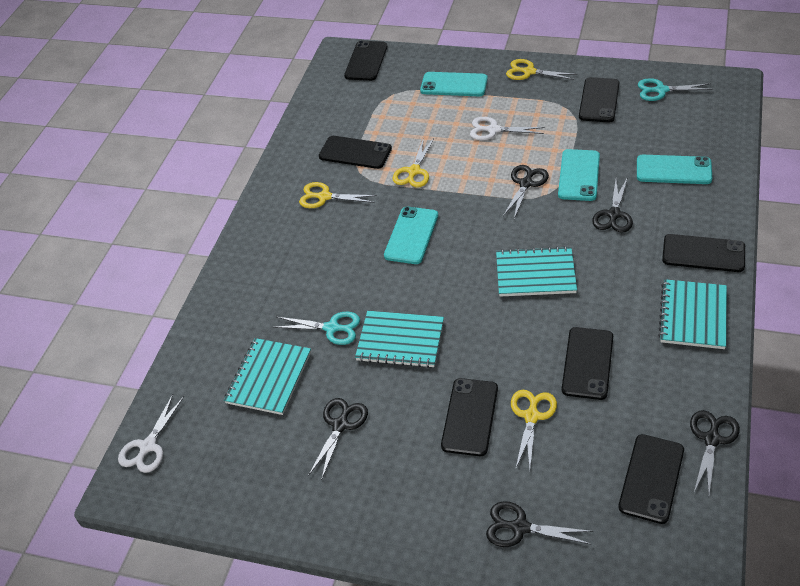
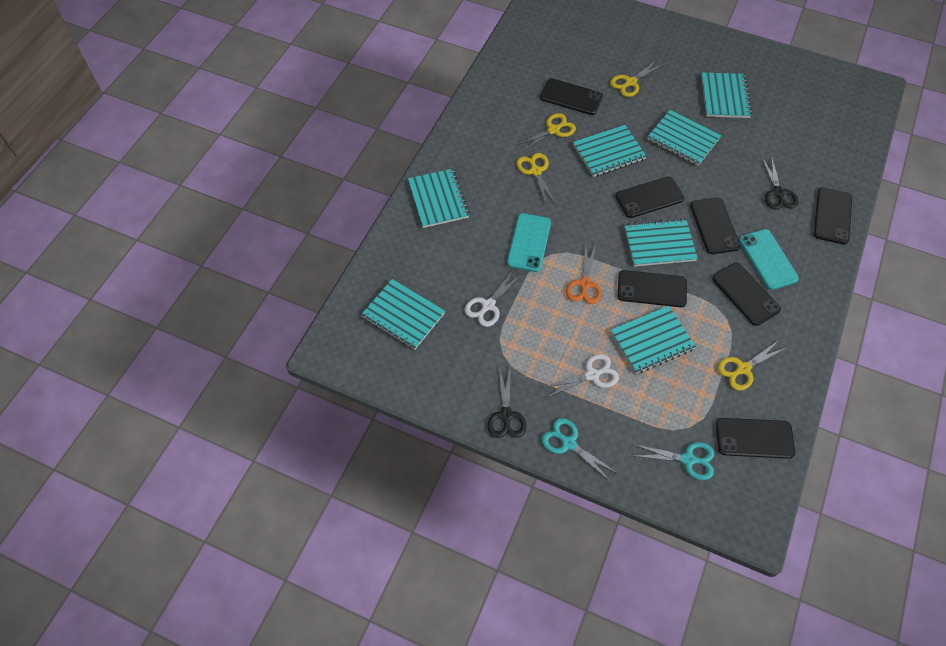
black scissors: [308,398,368,480] [486,501,593,547] [503,165,549,219] [592,177,633,233] [690,410,740,494] = 5 -> [487,368,526,438] [762,155,799,210] = 2
orange scissors: none = 0 -> [566,245,602,304] = 1
turquoise notebook: [224,338,311,415] [355,311,444,368] [496,246,577,297] [658,279,727,349] = 4 -> [361,279,445,350] [408,169,469,228] [573,125,647,177] [611,306,696,374] [624,218,698,267] [647,110,721,166] [701,72,752,118] = 7
turquoise phone: [384,206,438,264] [420,72,488,96] [558,149,600,201] [637,155,712,184] = 4 -> [507,213,551,272] [739,229,799,290] = 2

